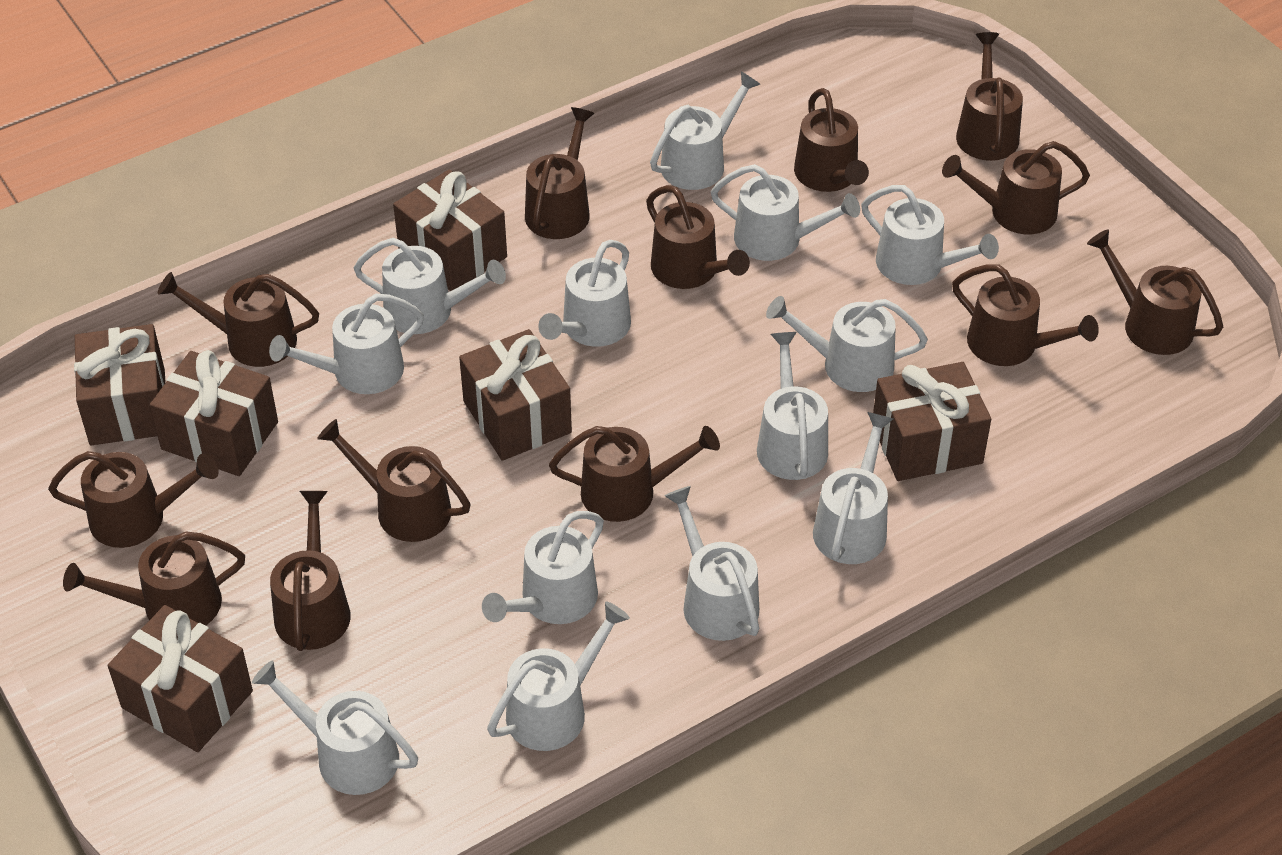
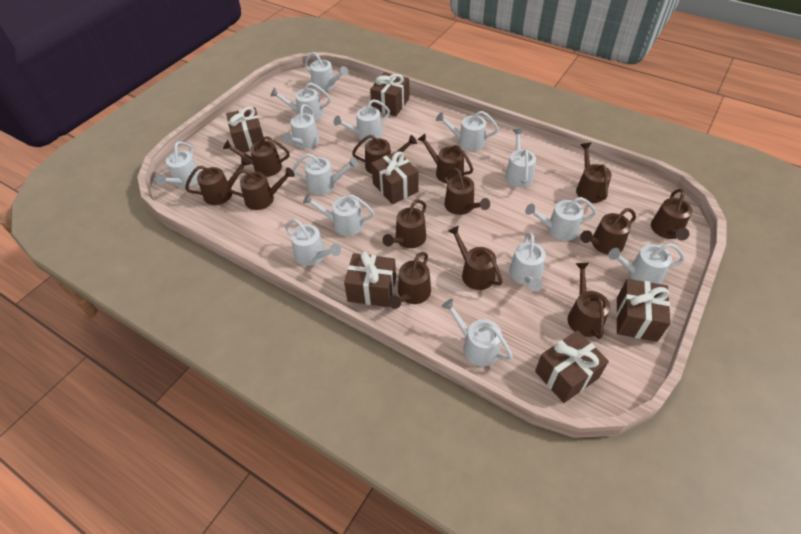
white watering can: [252,660,418,795] [269,294,424,394] [354,238,506,334] [482,511,604,624] [487,602,630,751] [538,240,631,347] [650,71,760,190] [664,486,759,641] [711,164,860,261] [757,332,828,480] [766,296,928,392] [813,412,893,564] [861,185,999,285] = 13 -> [156,141,200,188] [270,83,331,121] [283,104,319,148] [285,219,341,266] [293,154,358,195] [303,193,374,236] [304,52,348,92] [334,99,390,141] [436,111,499,151] [442,299,513,366] [505,129,536,187] [509,232,546,292] [525,197,596,241] [608,243,685,284] = 14

